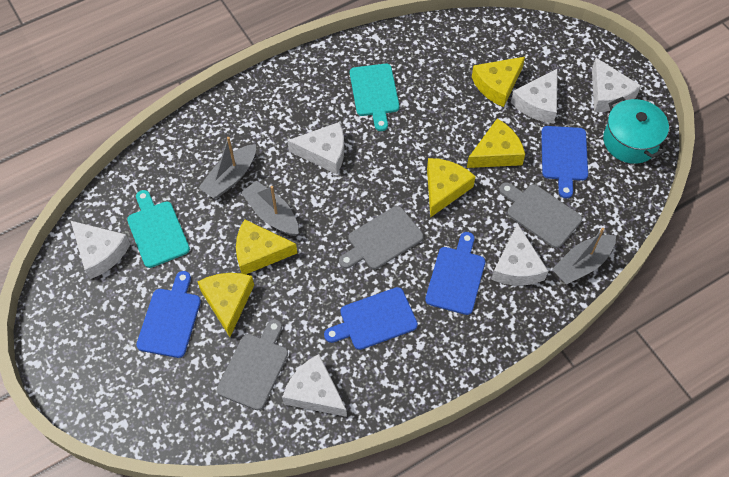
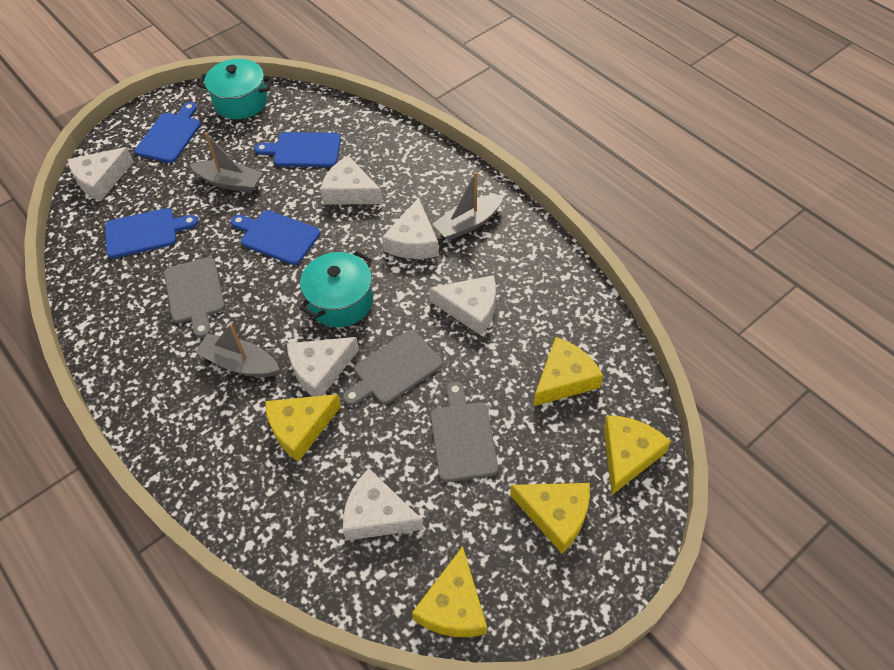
turquoise cutting board: [127,190,190,268] [350,64,400,131] = 2 -> none = 0
turquoise pot: [603,97,669,164] = 1 -> [198,59,273,119] [299,251,373,327] = 2

